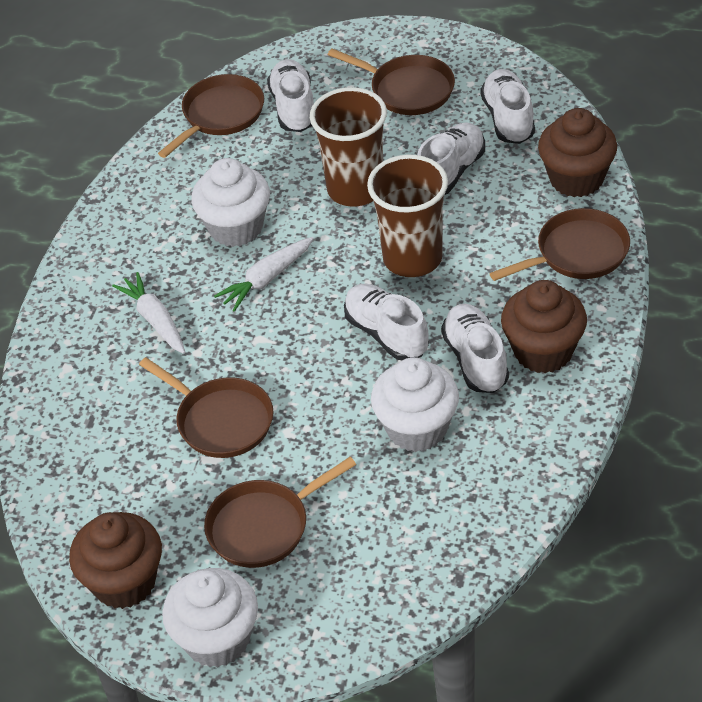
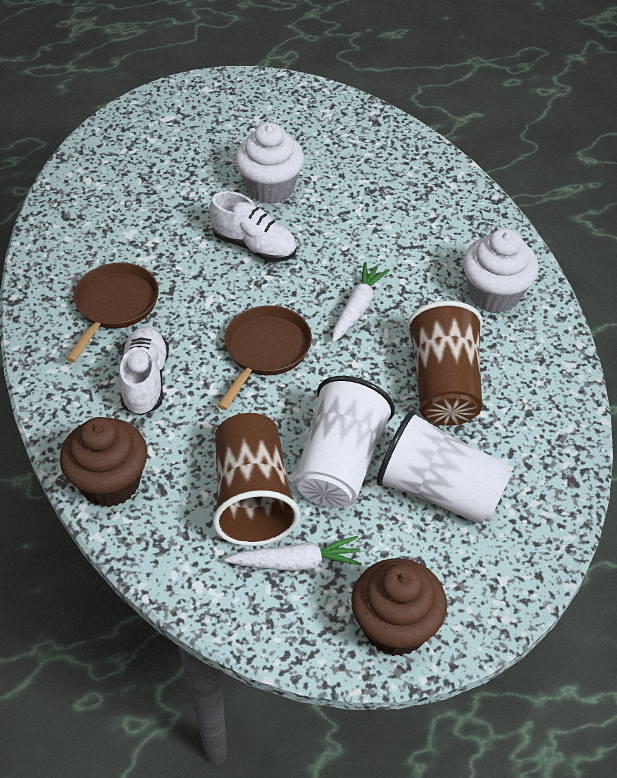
brown cupcake: [69,512,162,609] [501,280,587,373] [538,108,617,197] = 3 -> [60,417,148,507] [351,558,447,656] = 2
brown pan: [139,357,273,458] [158,74,264,158] [204,457,356,568] [328,49,455,115] [489,208,630,281] = 5 -> [66,262,159,362] [217,305,312,410] = 2
white cup: none = 0 -> [294,376,395,508] [377,410,512,525] = 2
white cupcake: [162,568,258,667] [191,158,270,247] [371,357,459,452] = 3 -> [235,123,304,204] [463,229,539,313] = 2
white shoe: [267,59,314,132] [344,284,429,360] [417,122,485,195] [441,304,509,393] [480,69,535,144] = 5 -> [119,327,169,415] [209,191,297,262] = 2

